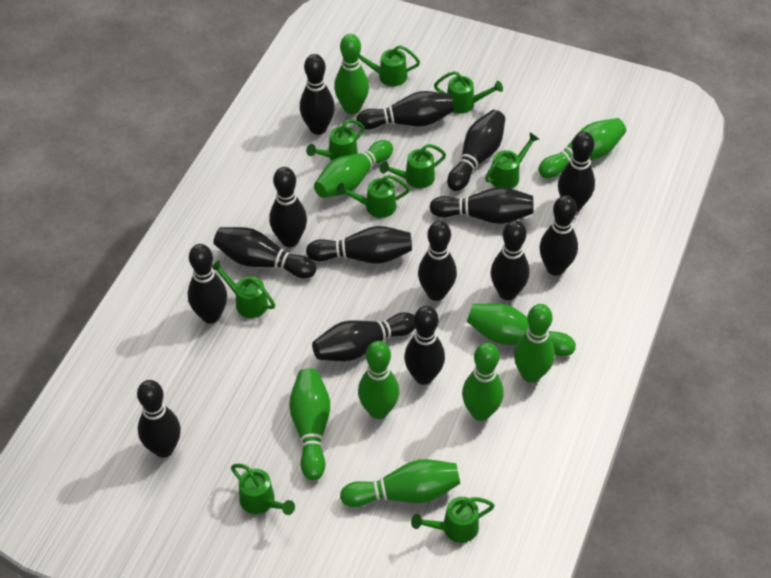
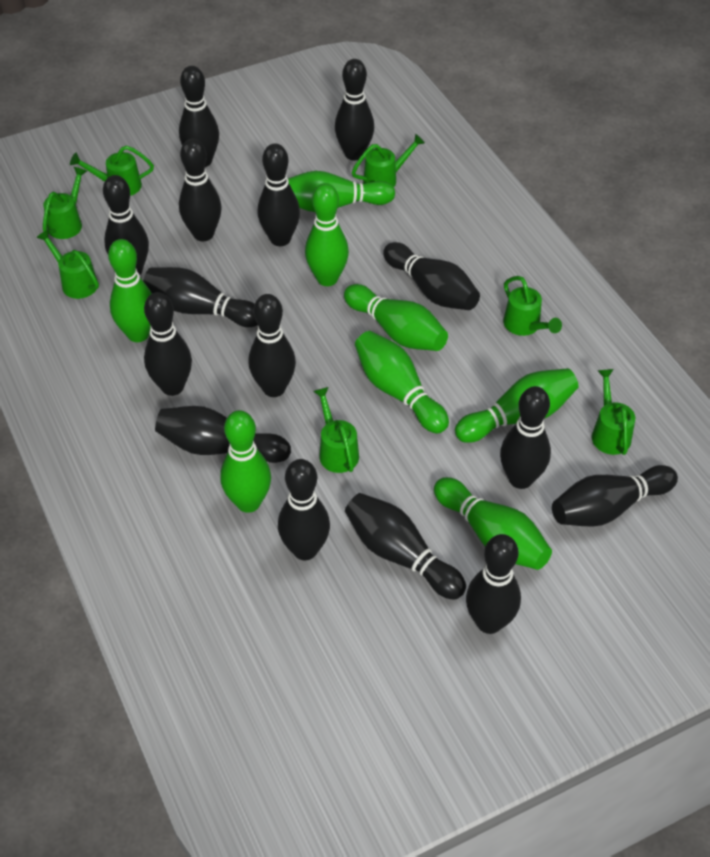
green bowling pin: [289,368,330,480] [314,140,393,198] [334,34,369,114] [340,459,460,507] [358,341,399,419] [462,343,504,421] [467,303,576,356] [514,304,555,383] [538,118,626,178] = 9 -> [108,239,152,342] [220,410,271,513] [288,171,395,212] [305,183,349,286] [344,284,448,351] [355,331,449,433] [434,477,552,570] [455,368,578,443] = 8
green watering can: [212,260,275,318] [231,464,295,515] [306,119,365,160] [336,175,410,218] [359,45,420,86] [380,144,446,188] [411,497,495,543] [434,71,503,114] [485,132,539,189] = 9 -> [36,229,99,299] [43,167,87,239] [70,146,154,196] [313,387,359,473] [352,134,425,187] [503,276,562,336] [592,369,635,455] = 7

